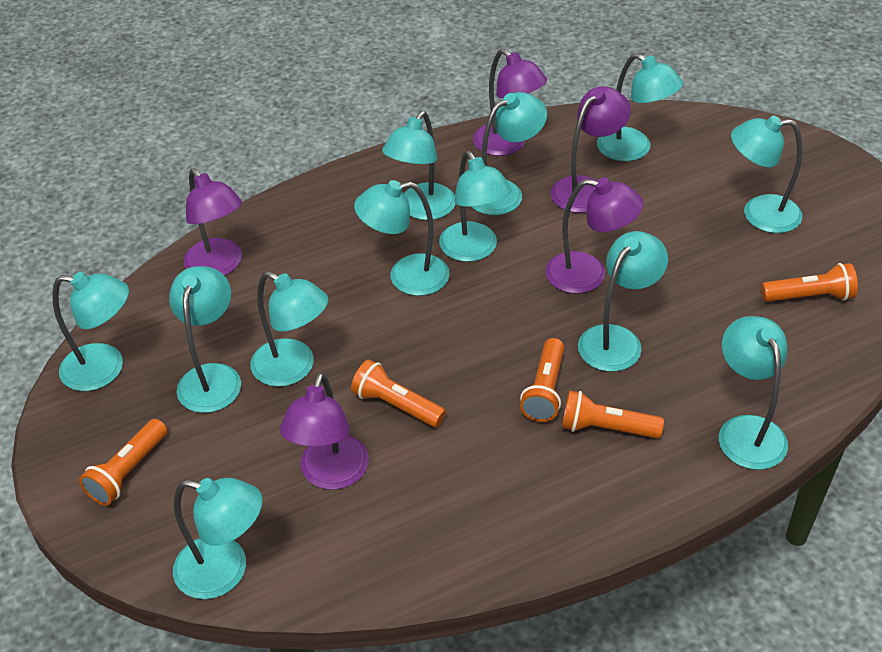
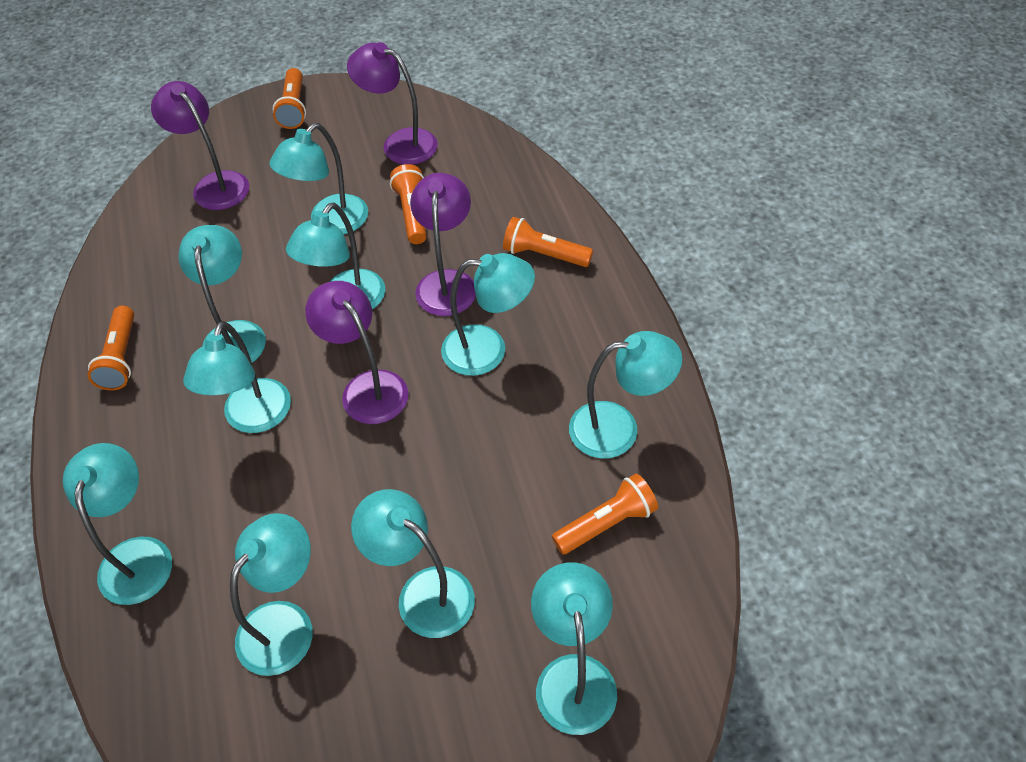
purple lamp: [184,168,242,276] [280,372,369,490] [473,49,547,156] [545,178,643,294] [551,86,631,213] = 5 -> [151,81,249,210] [305,281,408,424] [347,42,438,165] [410,173,476,316] = 4
turquoise lamp: [52,272,129,391] [169,266,241,413] [173,478,263,599] [250,271,328,387] [354,180,450,296] [382,111,456,220] [439,151,511,262] [471,92,547,215] [578,231,668,372] [597,53,683,161] [719,316,788,470] [731,116,803,233] = 12 -> [63,443,172,605] [178,225,266,363] [183,321,291,433] [230,513,313,676] [269,123,368,234] [286,203,385,309] [351,489,475,638] [441,253,535,376] [531,562,617,735] [569,331,682,458] = 10

